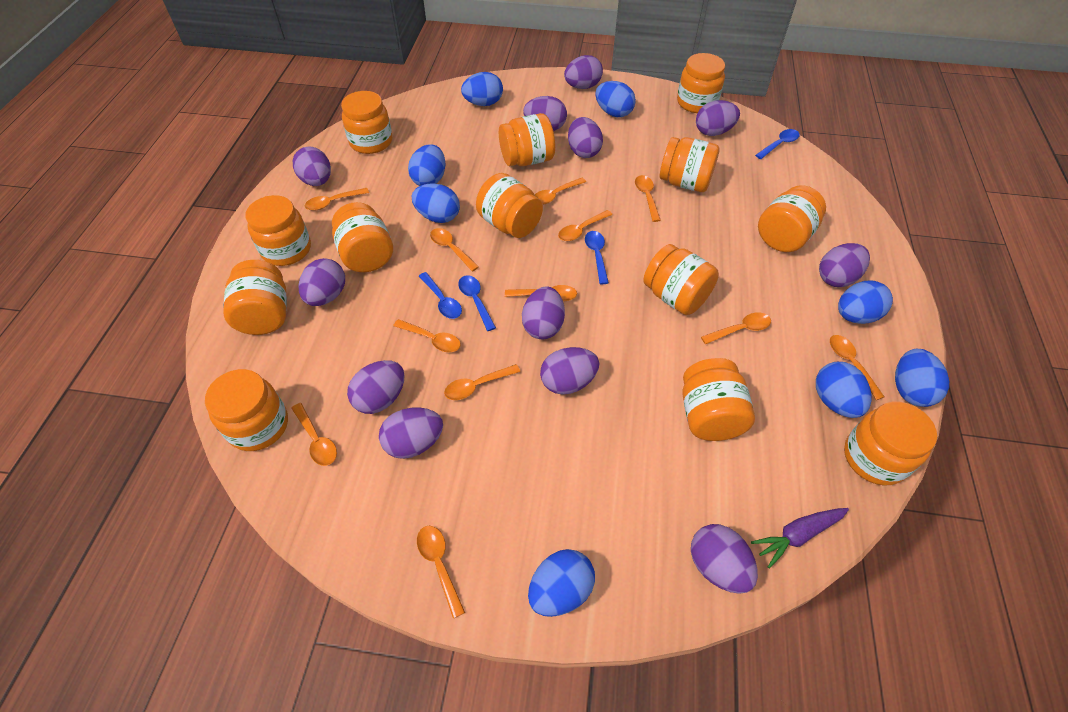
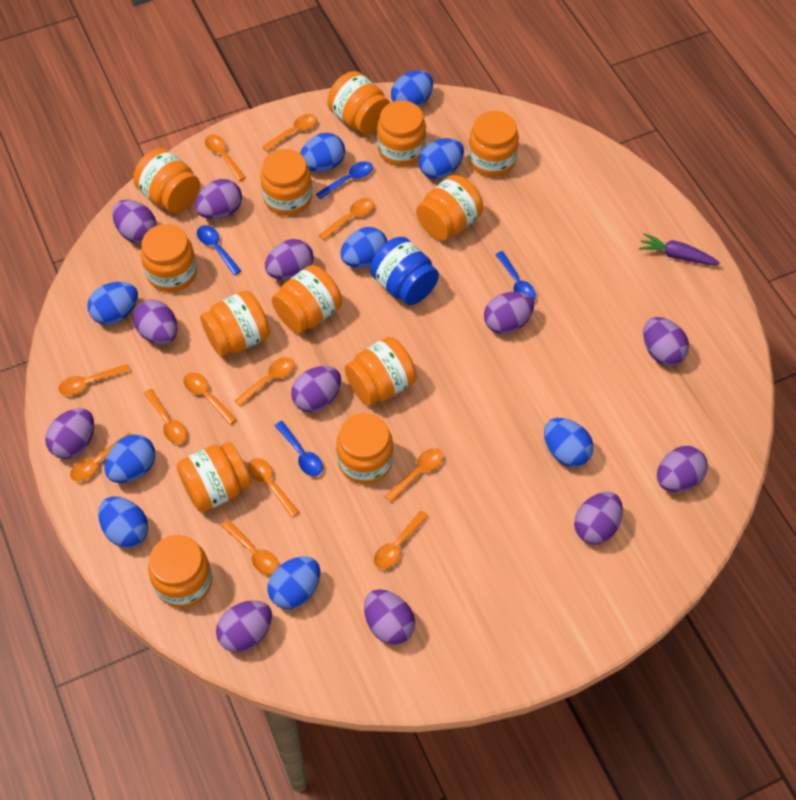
blue egg: [408,144,445,186] [412,183,460,223] [461,72,503,106] [528,549,595,617] [596,81,636,117] [816,362,872,418] [838,281,893,324] [895,349,949,407] = 8 -> [87,282,138,325] [98,497,149,548] [104,434,155,483] [268,557,320,609] [300,133,345,172] [341,227,388,268] [391,70,433,107] [419,138,464,179] [544,418,593,467] = 9
blue jar: none = 0 -> [370,237,439,305] = 1

